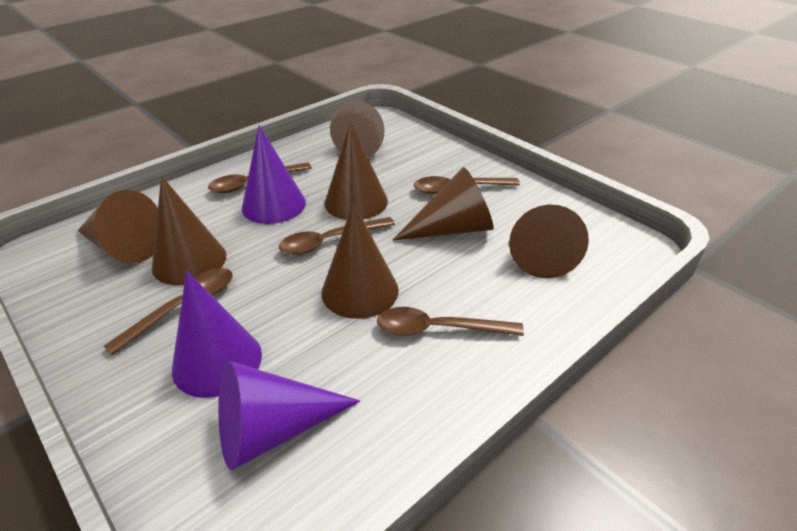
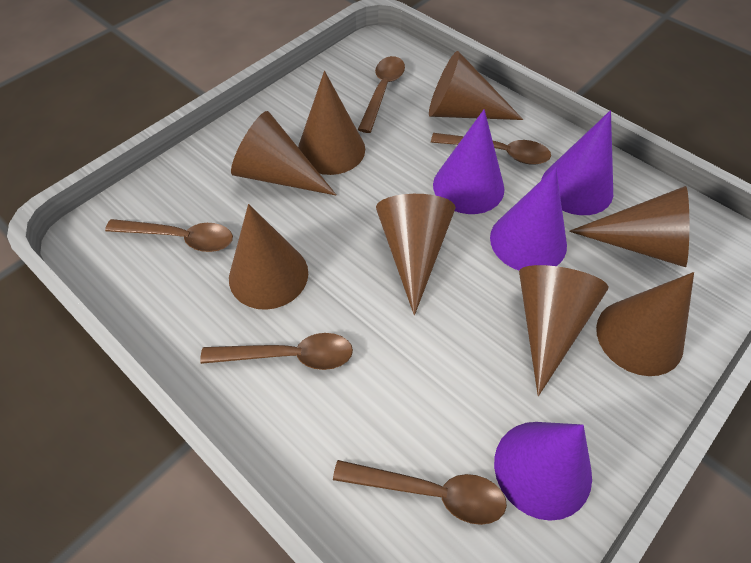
brown cone: [77,190,158,263] [152,176,226,285] [321,203,399,319] [325,122,388,220] [330,100,385,157] [393,167,494,240] [509,205,589,278] = 7 -> [229,204,308,310] [231,111,336,195] [298,71,365,175] [376,194,456,315] [429,51,523,120] [519,265,608,396] [569,186,689,267] [596,272,694,376] = 8
purple cone: [172,271,262,398] [218,361,360,470] [242,125,306,224] = 3 -> [433,109,505,214] [490,167,567,271] [494,422,592,521] [541,110,613,215] = 4

